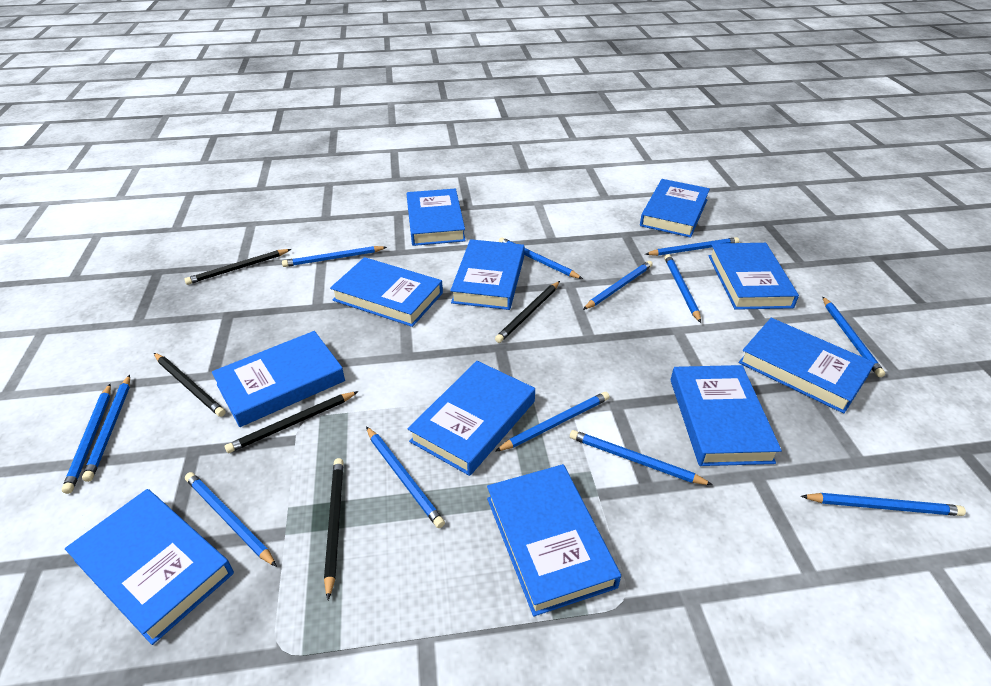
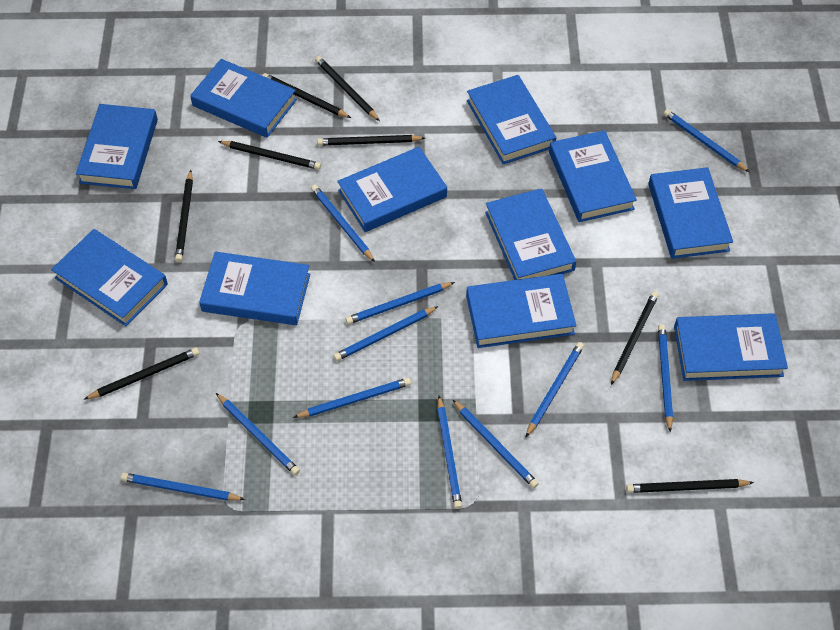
black pencil: [154,353,226,417] [184,249,291,285] [225,391,359,453] [324,458,343,600] [495,281,560,343] = 5 -> [84,348,199,400] [175,170,193,262] [218,141,321,170] [263,73,351,118] [315,56,380,121] [317,135,425,146] [611,291,659,385] [626,479,754,493] = 8
blue pencil: [62,384,111,494] [82,374,130,482] [185,472,277,567] [282,246,387,267] [366,427,445,528] [495,392,610,452] [499,237,583,279] [570,430,713,485] [583,261,653,310] [645,237,739,256] [664,254,701,323] [801,493,966,516] [822,296,885,377] = 13 -> [121,473,245,501] [216,393,300,475] [293,378,411,418] [311,185,375,262] [333,306,439,361] [345,282,455,324] [437,396,462,509] [452,399,539,488] [525,342,584,438] [658,325,673,432] [663,109,749,172] = 11

